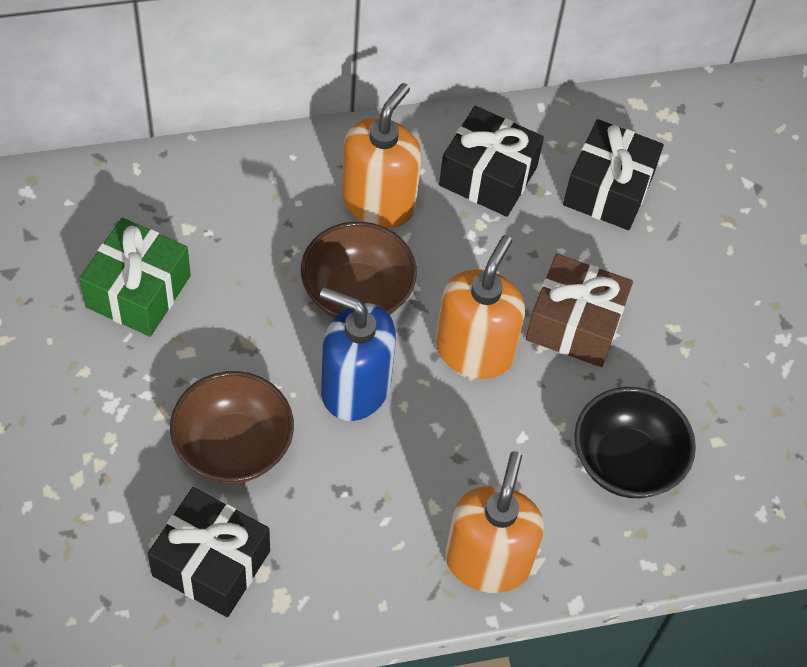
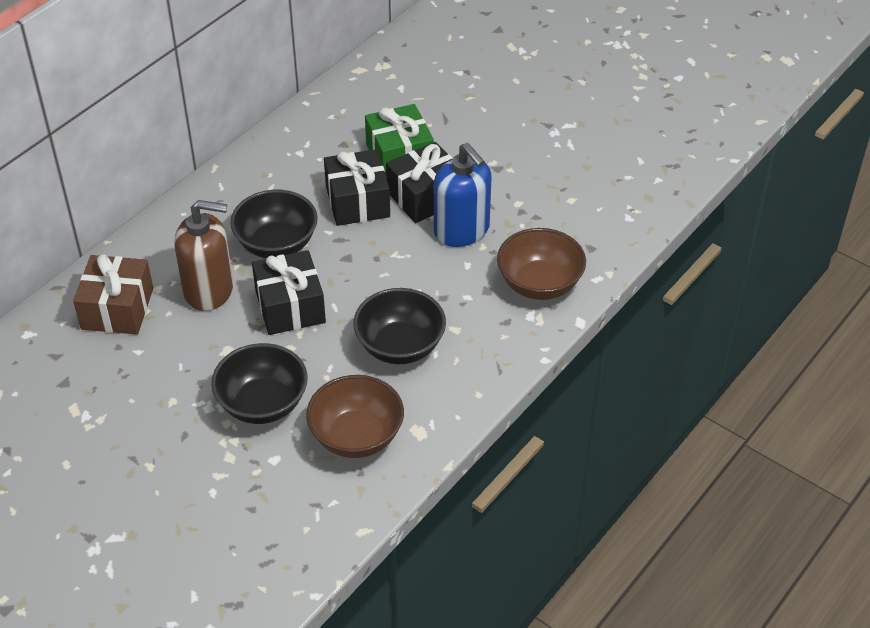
black bowl: [574,387,696,498] = 1 -> [211,343,308,424] [230,190,318,258] [353,288,446,364] = 3
brown soap dispenser: none = 0 -> [174,200,233,311] = 1
orange soap dispenser: [342,83,422,228] [436,235,525,379] [445,451,544,593] = 3 -> none = 0

